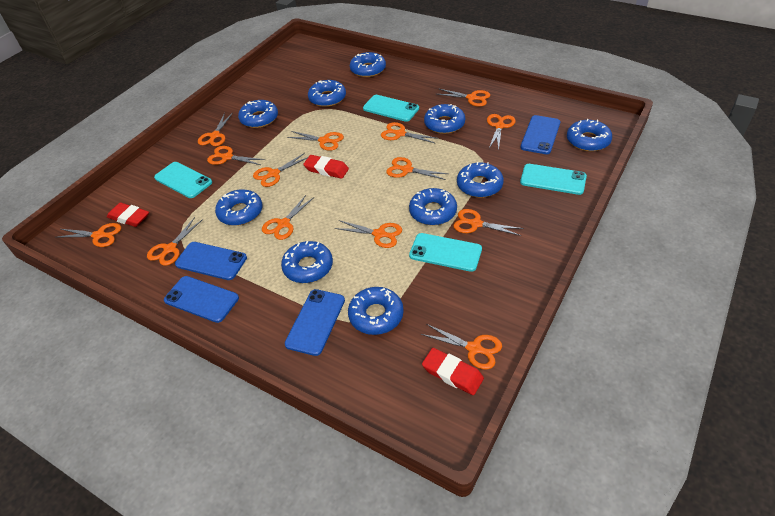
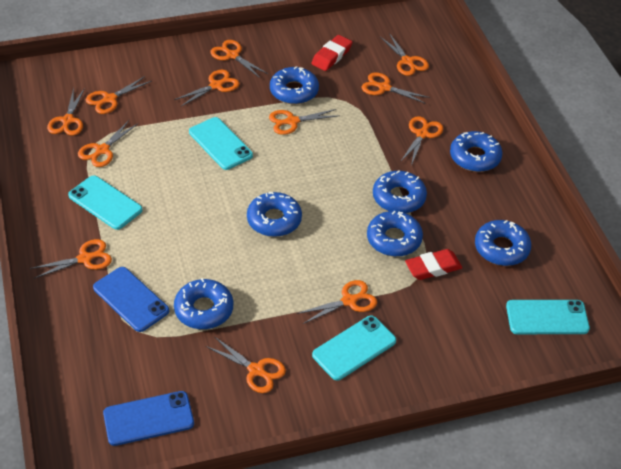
blue donut: [215,189,263,226] [238,100,278,128] [281,241,333,283] [308,80,346,107] [348,287,404,335] [350,52,386,77] [409,188,457,225] [424,104,465,134] [457,162,504,198] [567,119,612,151] = 10 -> [174,278,233,329] [247,192,302,237] [270,66,319,104] [367,211,423,257] [373,171,427,213] [450,131,502,172] [475,220,531,266] = 7
blue phone: [164,276,239,323] [175,242,247,280] [285,289,345,356] [521,115,560,154] = 4 -> [93,267,169,332] [103,391,194,446] = 2
orange scissors: [58,223,121,247] [147,217,203,266] [198,113,233,146] [207,146,265,165] [253,153,308,187] [262,195,314,240] [287,131,344,151] [335,220,402,248] [381,122,439,144] [386,157,448,180] [421,324,502,370] [437,88,490,107] [453,209,524,236] [487,114,516,150] = 14 -> [30,239,112,279] [47,88,85,136] [78,120,137,167] [86,76,151,114] [174,70,240,107] [206,337,286,393] [210,40,268,78] [269,109,338,135] [297,280,377,324] [362,72,430,104] [380,33,429,76] [400,116,443,166] = 12
red eraser: [107,202,149,227] [303,155,349,179] [422,348,484,395] = 3 -> [311,35,352,71] [405,249,462,280] = 2

